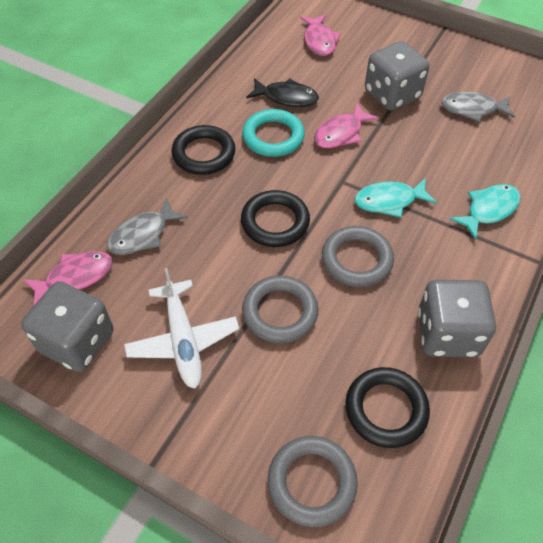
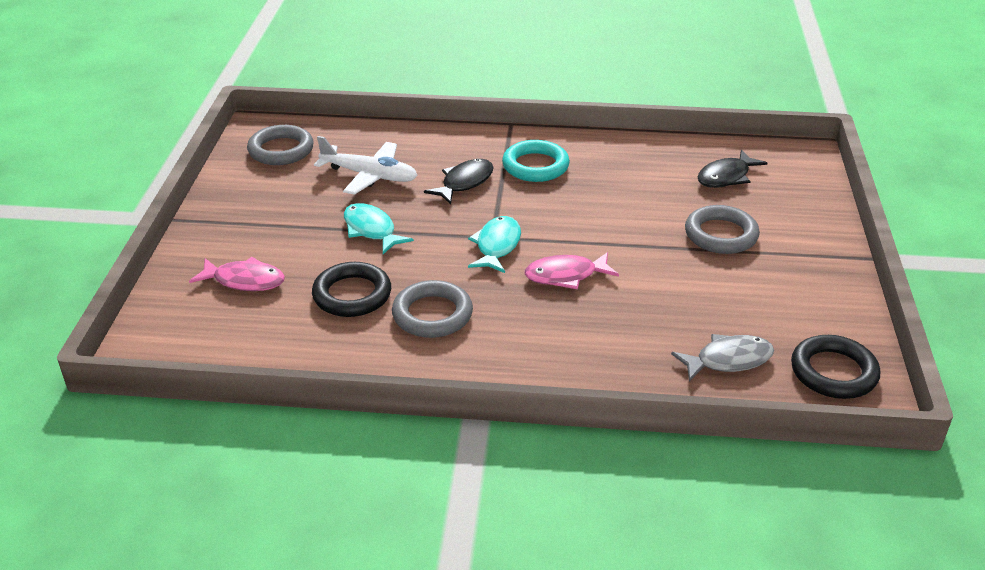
black fish: [246,78,319,107] = 1 -> [424,158,494,205] [698,149,767,188] = 2
black ring: [171,125,236,175] [241,190,310,247] [345,367,430,448] = 3 -> [312,262,391,317] [791,335,880,399] = 2
grey dice: [21,281,114,372] [365,41,429,111] [418,280,496,357] = 3 -> none = 0
grey fish: [107,198,188,255] [441,91,515,122] = 2 -> [671,334,774,382] = 1
pink fish: [23,251,113,305] [300,14,341,56] [314,103,379,149] = 3 -> [189,257,285,291] [525,252,619,289] = 2

